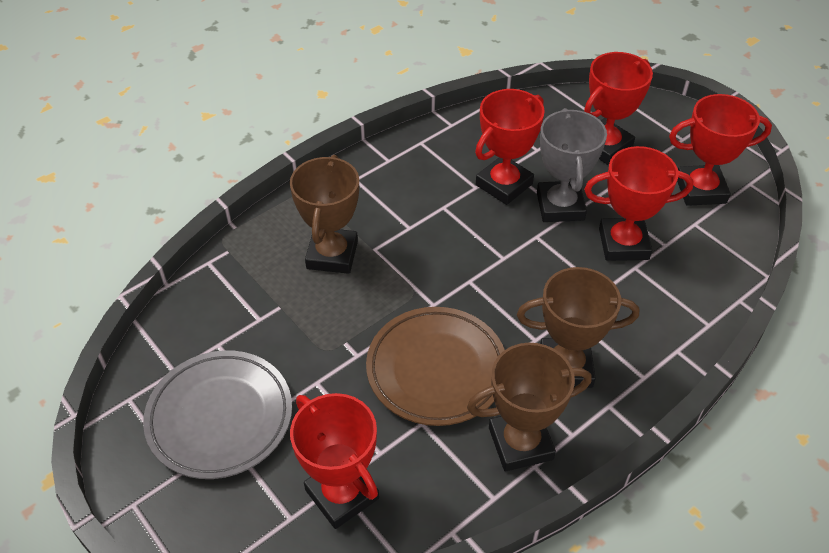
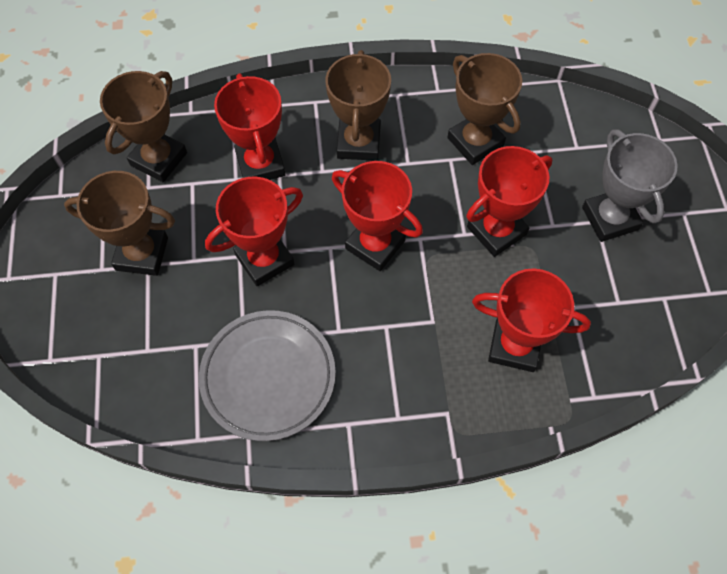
brown plate: [366,307,505,426] = 1 -> none = 0
brown trophy: [290,155,359,274] [467,343,592,471] [517,267,639,388] = 3 -> [64,171,175,276] [100,71,187,182] [325,50,391,161] [447,53,522,165] = 4

